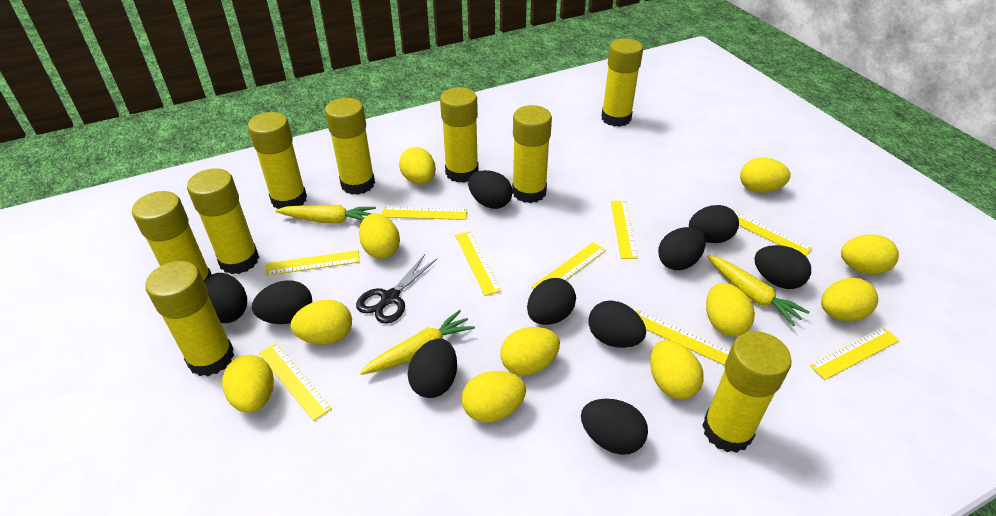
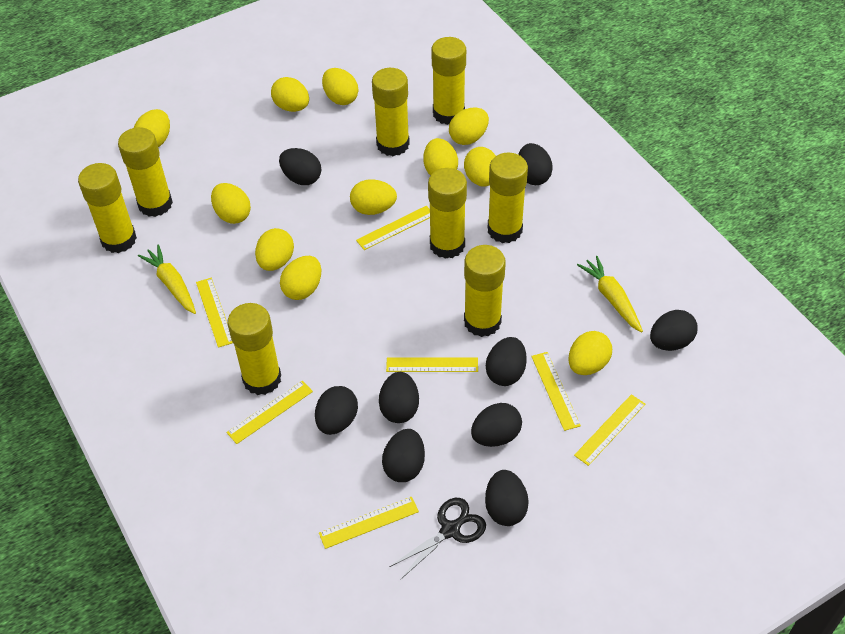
black egg: [205,273,247,323] [252,280,312,324] [408,338,457,398] [468,170,513,209] [527,278,576,325] [581,399,648,455] [588,301,646,348] [658,227,706,270] [689,205,739,243] [754,245,811,289] = 10 -> [279,148,321,185] [315,386,358,435] [379,372,419,423] [382,429,425,482] [471,403,522,447] [485,470,529,526] [486,337,527,386] [518,143,553,185] [650,310,698,351] = 9
yellow carrot: [275,205,376,224] [360,310,475,375] [707,255,809,326] = 3 -> [138,244,196,314] [577,256,643,333] = 2
yellow glue stick: [132,191,212,282] [145,261,234,376] [187,168,259,274] [248,112,307,209] [325,98,375,195] [440,87,479,183] [512,105,552,203] [601,38,643,127] [702,331,792,453] = 9 -> [78,163,137,253] [118,127,173,217] [228,303,281,395] [372,68,410,156] [428,168,467,259] [431,37,466,125] [464,245,506,337] [488,153,528,243] = 8
yellow ruler: [259,343,332,421] [265,250,360,276] [382,207,467,220] [455,231,501,296] [531,242,606,289] [611,201,638,259] [636,310,730,365] [734,211,812,256] [810,327,900,380] = 9 -> [196,278,233,348] [227,381,313,444] [319,497,419,549] [356,206,430,250] [386,357,478,372] [531,352,581,431] [574,394,645,466] = 7

